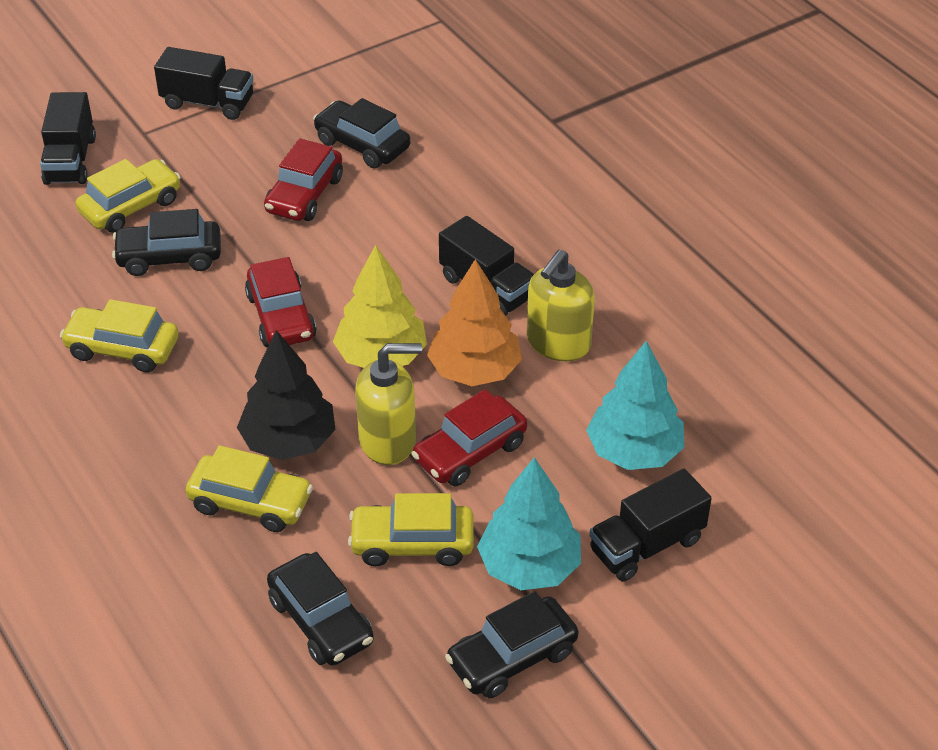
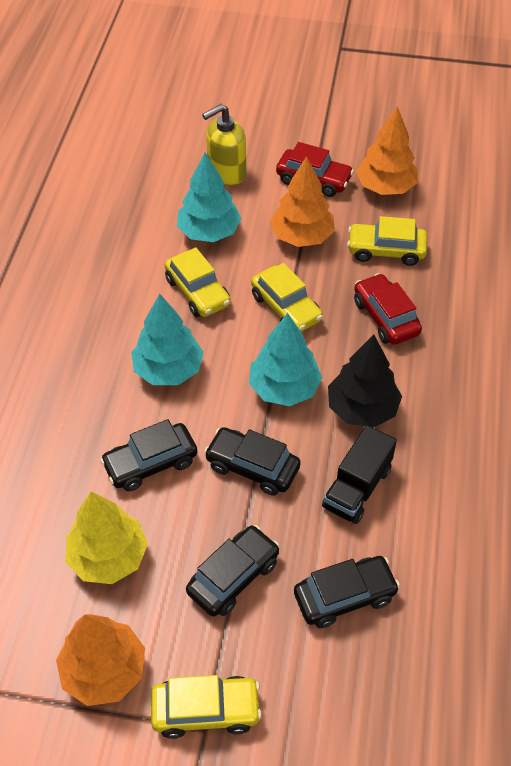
black truck: [40,92,96,185] [154,47,254,120] [439,216,534,316] [589,469,712,582] = 4 -> [322,425,397,524] = 1
orange tree: [427,259,522,386] = 1 -> [56,614,145,706] [270,156,335,247] [356,106,418,195] = 3
red car: [245,257,316,347] [264,138,343,221] [411,389,527,486] = 3 -> [276,142,354,197] [354,273,422,345] = 2
turquoise tree: [477,457,581,590] [586,341,684,470] = 2 -> [131,294,204,385] [177,152,242,242] [249,313,322,406] = 3
yellow soap dispenser: [355,343,422,465] [527,250,595,361] = 2 -> [202,104,246,186] = 1

